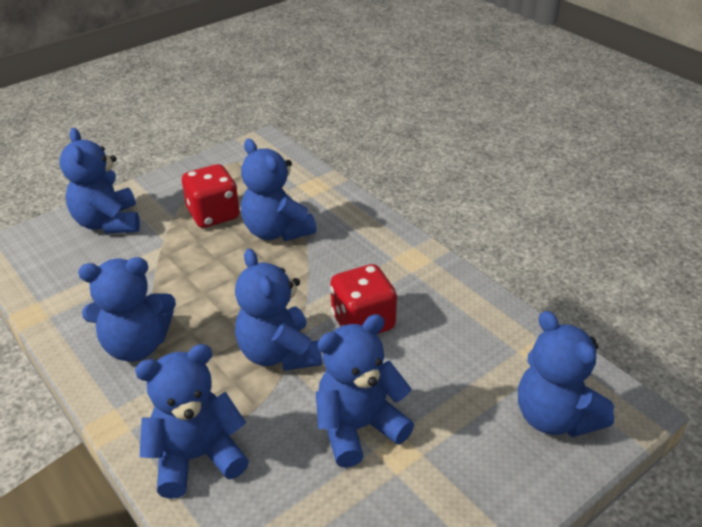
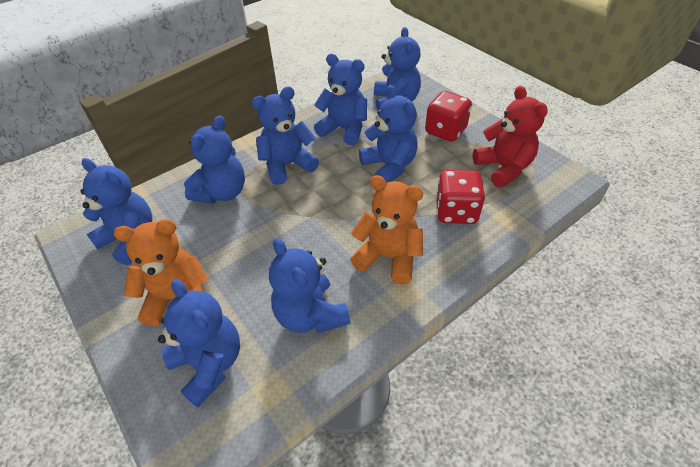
blue teddy bear: [59,128,140,234] [78,257,176,362] [135,344,249,499] [235,249,322,371] [241,139,316,241] [316,314,414,468] [518,311,614,437] = 7 -> [81,158,152,265] [158,279,240,407] [184,115,245,204] [252,86,319,185] [269,238,351,333] [314,54,367,145] [359,85,418,183] [374,27,421,111] = 8
orange teddy bear: none = 0 -> [114,219,208,326] [350,175,423,285] = 2
red teddy bear: none = 0 -> [473,86,548,188] = 1

